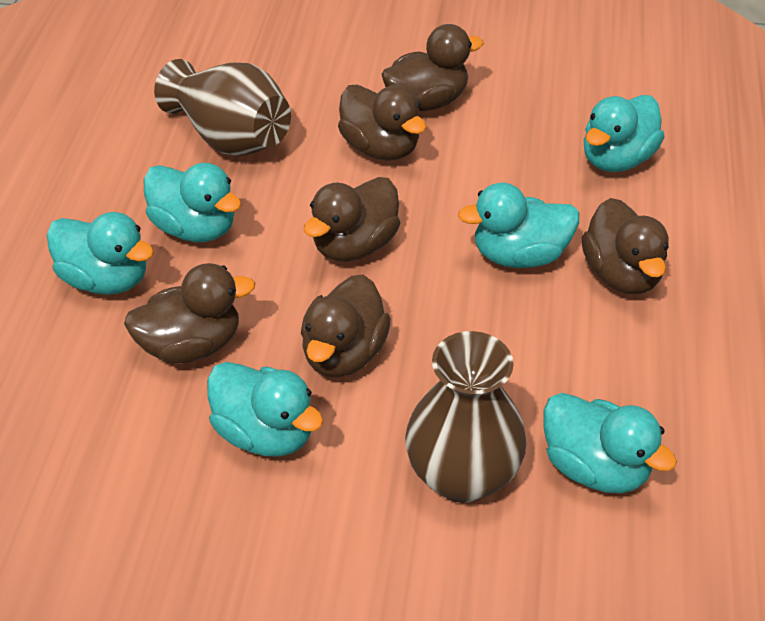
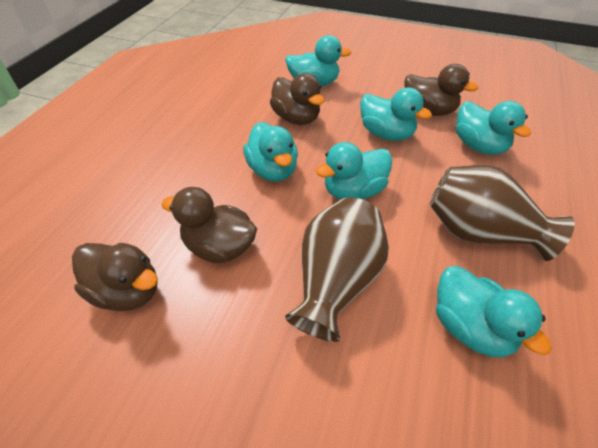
brown duck: [124,263,255,364] [301,275,391,377] [304,177,400,262] [338,84,426,161] [381,24,484,111] [582,198,669,294] = 6 -> [72,243,158,311] [161,187,257,263] [270,73,324,125] [404,64,479,116] = 4

